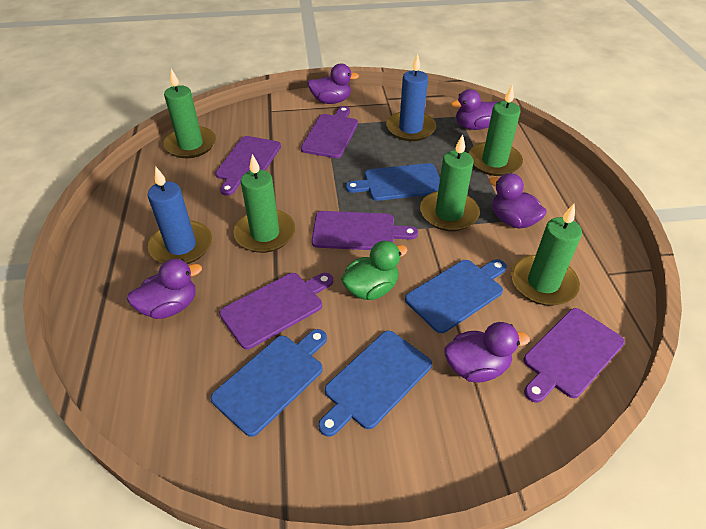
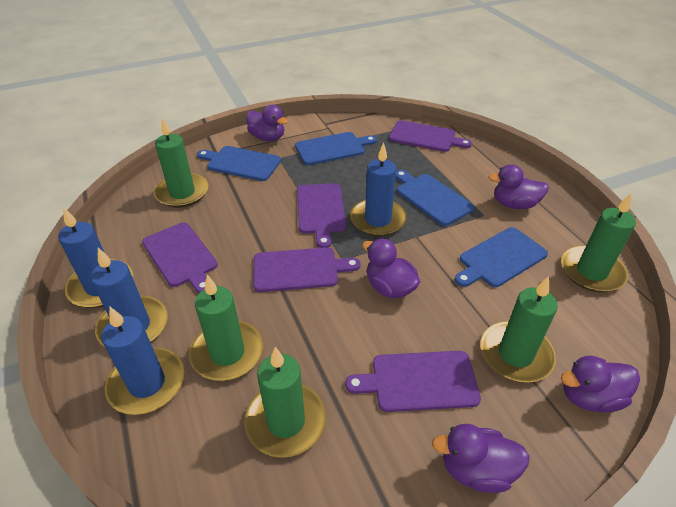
blue candle: [148,166,212,264] [386,53,436,141] = 2 -> [58,208,133,308] [91,248,168,347] [101,307,184,415] [350,143,407,237] = 4
green duck: [341,241,408,300] = 1 -> none = 0

